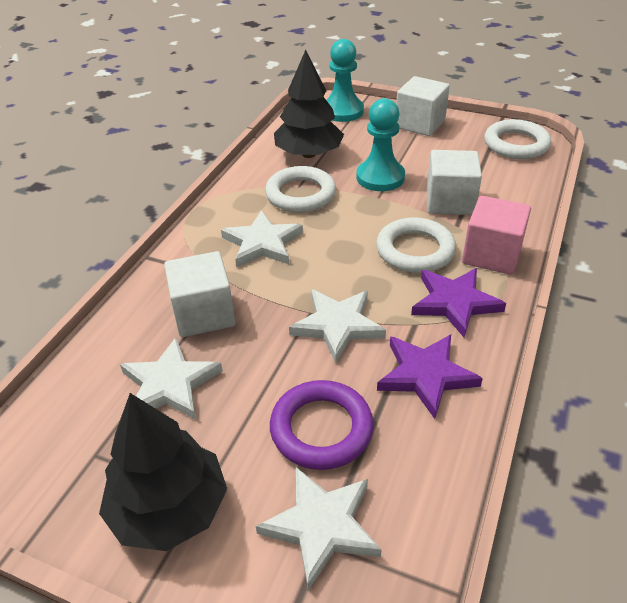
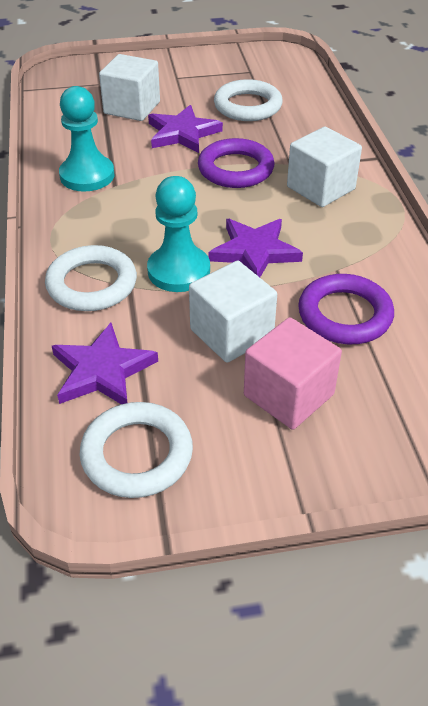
black tree: [99,393,227,551] [274,50,344,158] = 2 -> none = 0
purple ring: [270,380,374,470] = 1 -> [198,138,274,188] [298,274,394,344] = 2
purple star: [377,335,483,419] [411,268,506,338] = 2 -> [52,323,158,404] [148,105,223,153] [209,219,303,277] = 3
white star: [120,337,223,420] [221,210,303,268] [256,467,382,590] [289,289,386,363] = 4 -> none = 0

